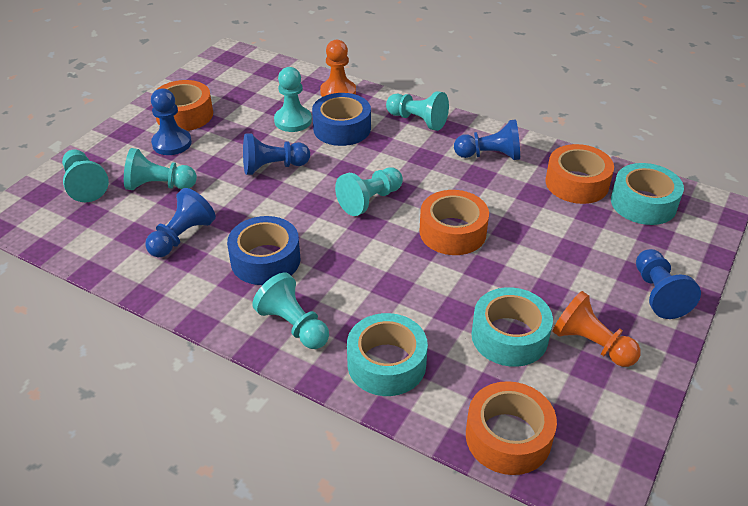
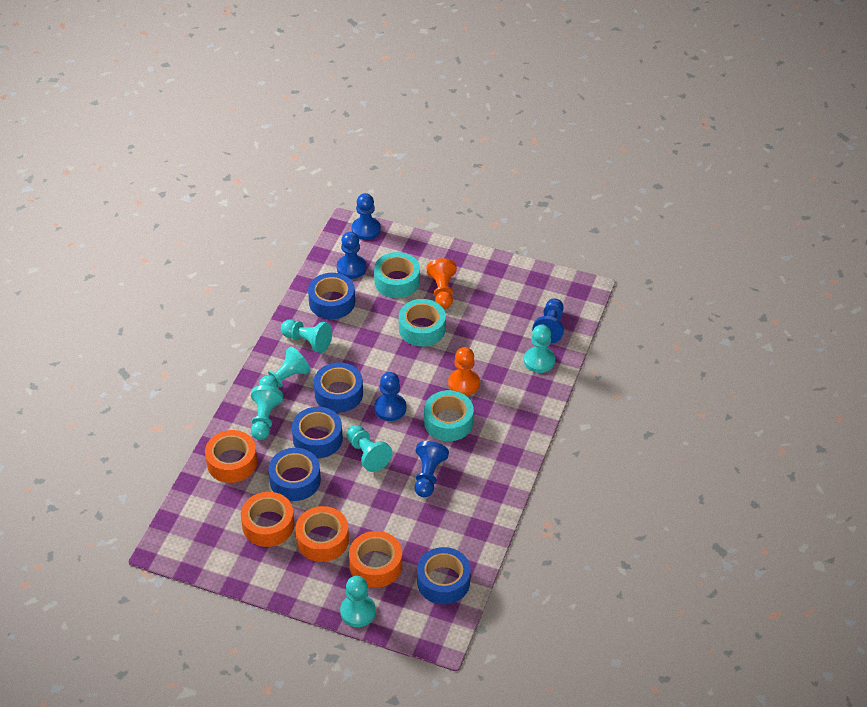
blue tape: [227,216,300,285] [312,93,371,146] = 2 -> [268,448,321,501] [292,407,343,459] [308,273,355,319] [314,362,363,413] [417,547,471,604] = 5

